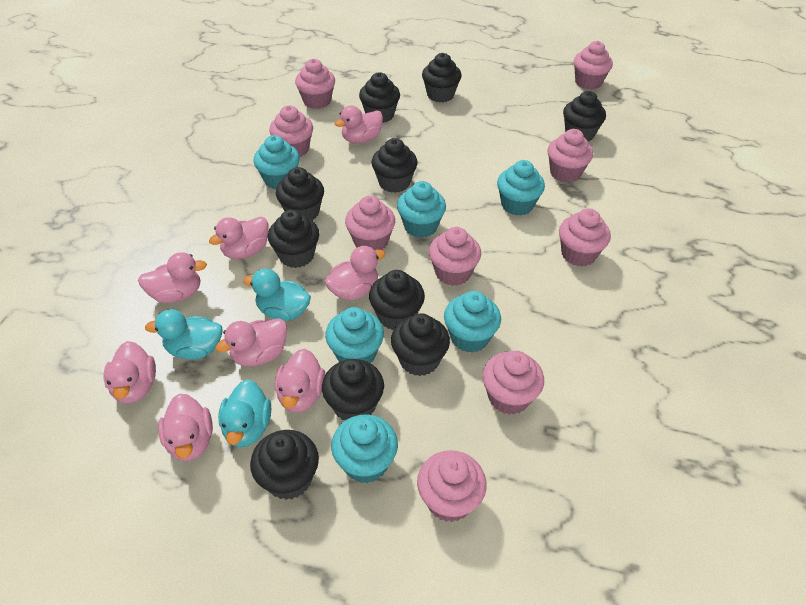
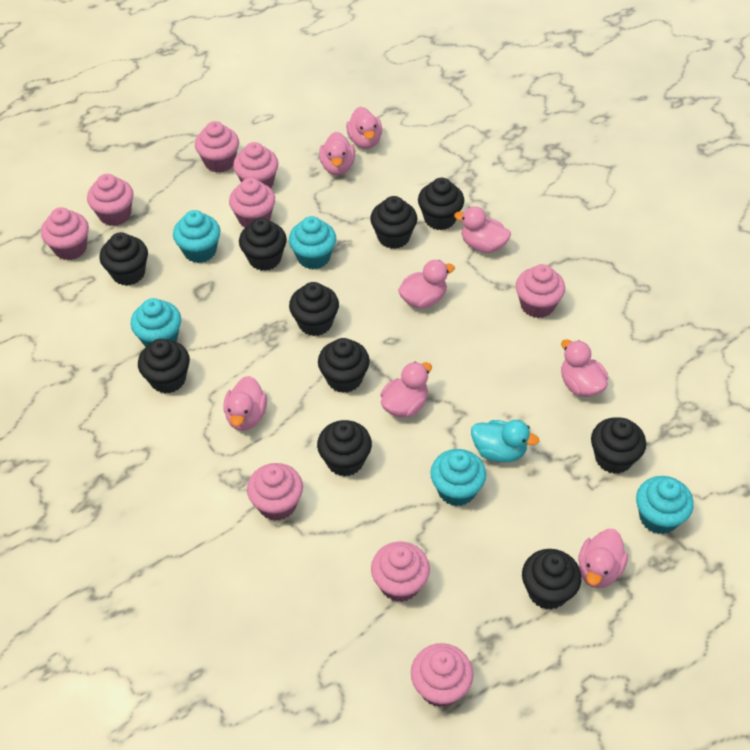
turquoise cupcake: [254,135,300,189] [325,307,384,363] [331,415,398,483] [397,181,446,238] [444,291,501,353] [497,160,545,216] = 6 -> [131,298,181,347] [173,210,221,263] [289,216,336,269] [430,449,486,506] [636,476,694,534] = 5
turquoise duck: [145,309,222,360] [218,379,271,447] [243,269,311,321] = 3 -> [471,420,539,462] = 1

